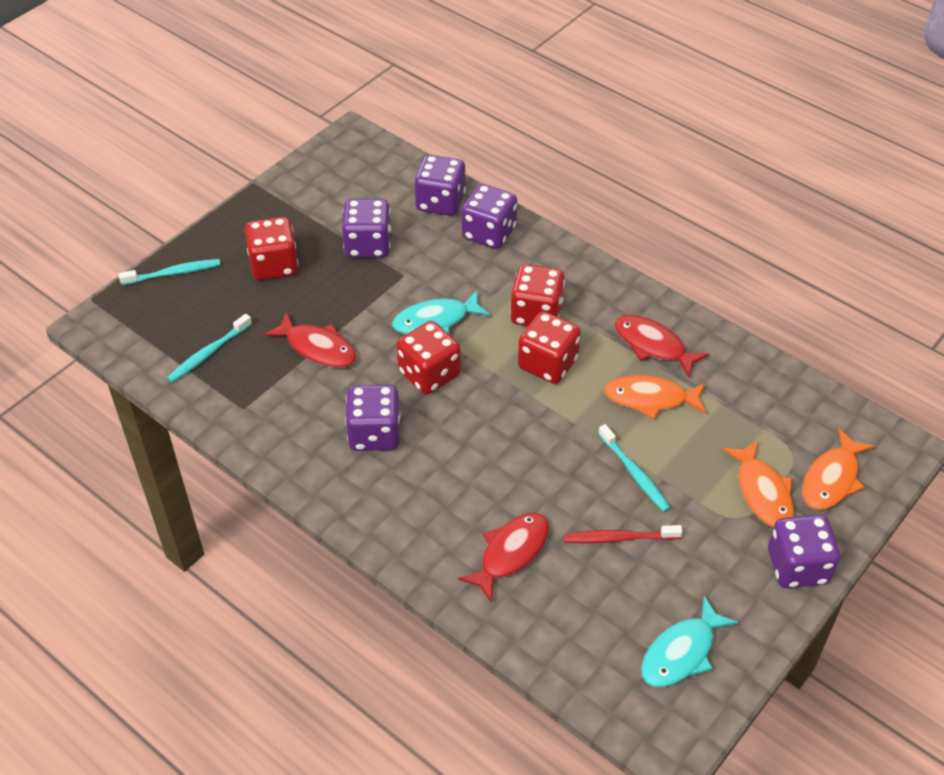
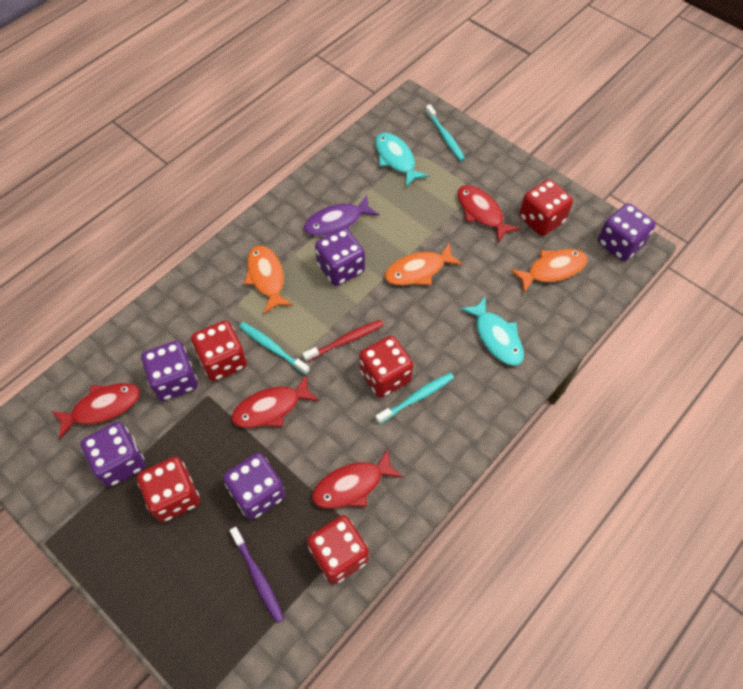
purple fish: none = 0 -> [304,195,379,236] = 1
purple toothbrush: none = 0 -> [230,527,284,623] = 1
red dice: [245,217,298,280] [397,321,461,395] [510,264,565,326] [518,311,581,384] = 4 -> [137,457,200,522] [191,320,247,381] [307,515,369,585] [359,336,413,398] [519,179,573,236] = 5
red fish: [264,312,356,368] [458,513,549,602] [615,315,709,377] = 3 -> [51,383,140,439] [231,374,319,428] [312,449,403,509] [457,185,520,243] = 4

